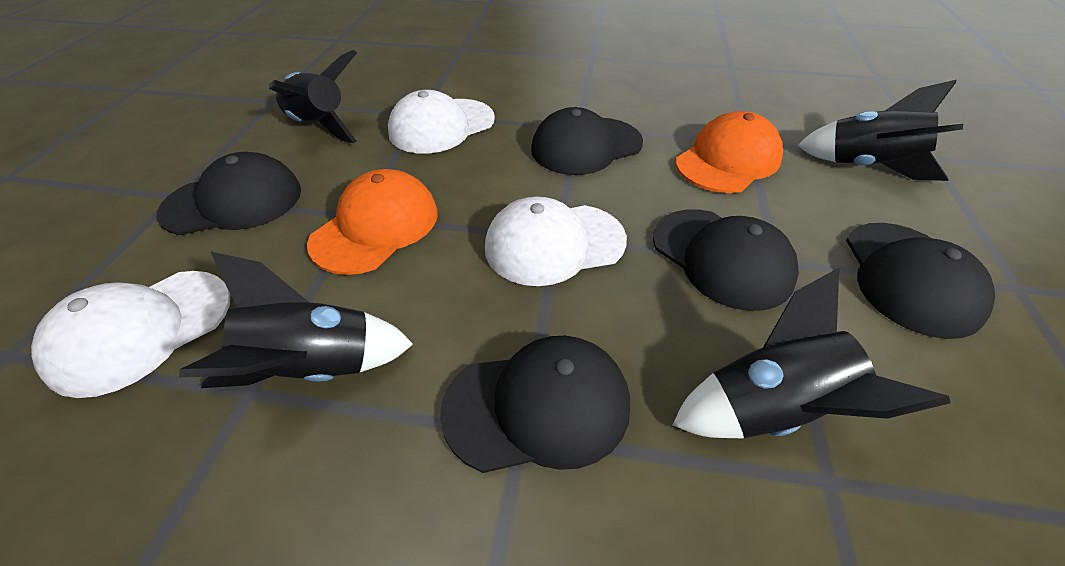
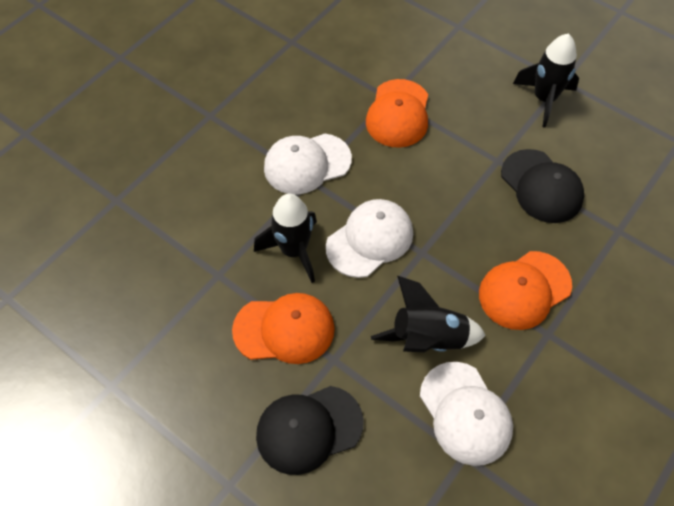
black cap: [157,152,301,235] [440,336,630,473] [531,107,643,175] [653,209,799,311] [846,223,995,339] = 5 -> [256,386,363,475] [501,149,584,223] = 2
black rocket: [179,251,413,388] [269,50,357,143] [673,268,951,439] [797,80,963,181] = 4 -> [254,194,317,283] [371,276,486,352] [513,34,579,128] = 3
orange cap: [307,169,438,275] [675,111,783,193] = 2 -> [232,293,335,364] [366,79,428,148] [479,251,572,330] = 3

